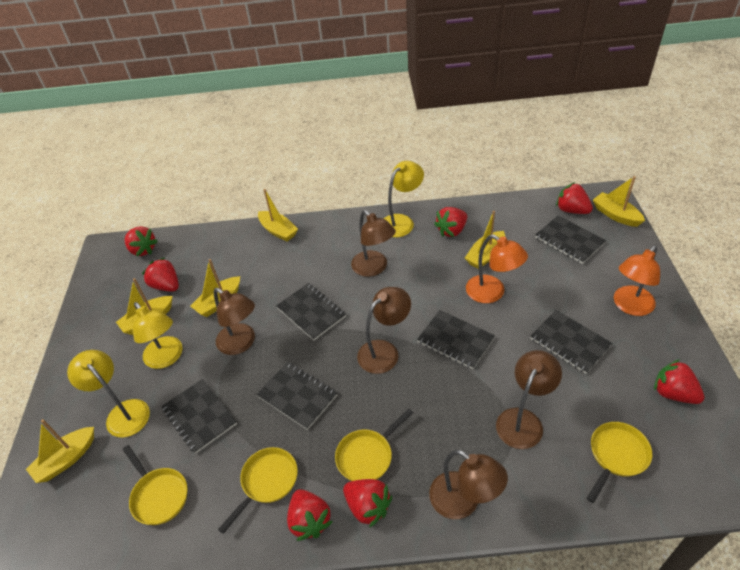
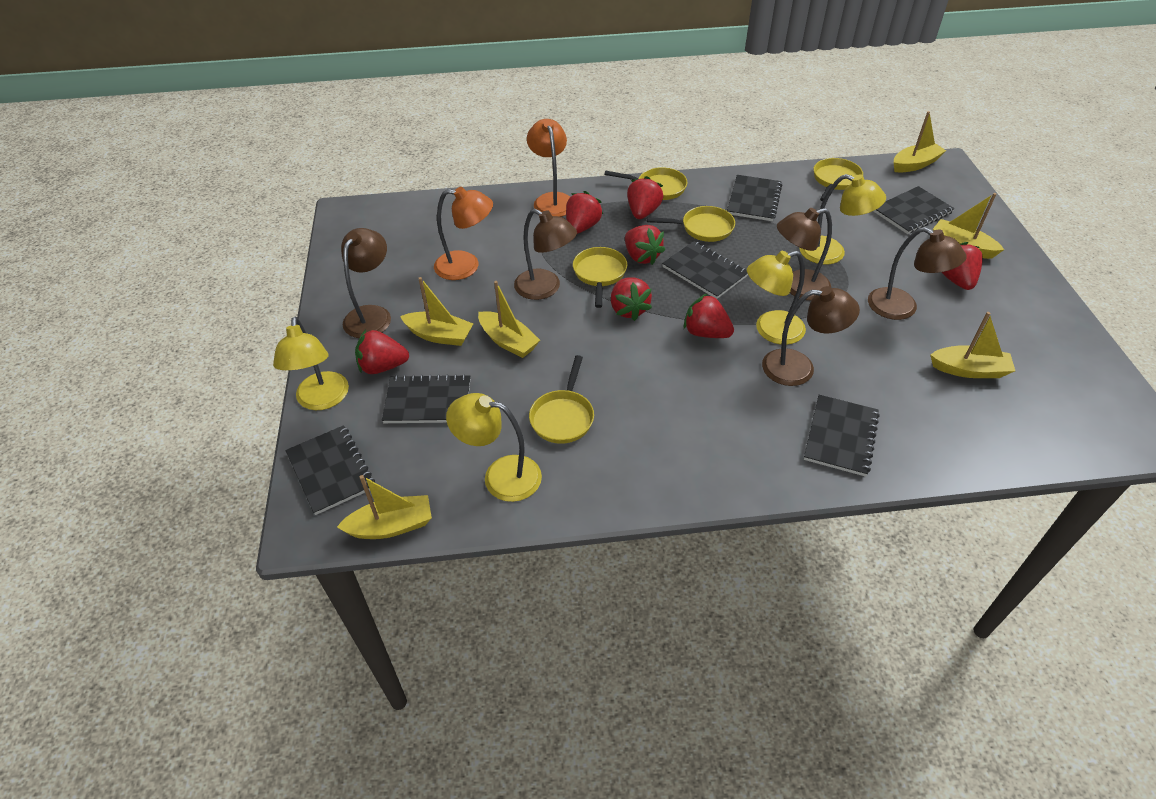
yellow lamp: [67,350,150,438] [132,302,183,369] [384,161,424,237] = 3 -> [273,317,349,410] [446,393,542,502] [747,251,806,345] [799,174,886,265] = 4
yellow pan: [123,445,187,525] [218,447,298,534] [335,408,413,481] [587,422,652,503] = 4 -> [529,355,594,444] [573,247,627,308] [604,167,687,200] [647,206,735,242] [814,158,863,201] = 5

